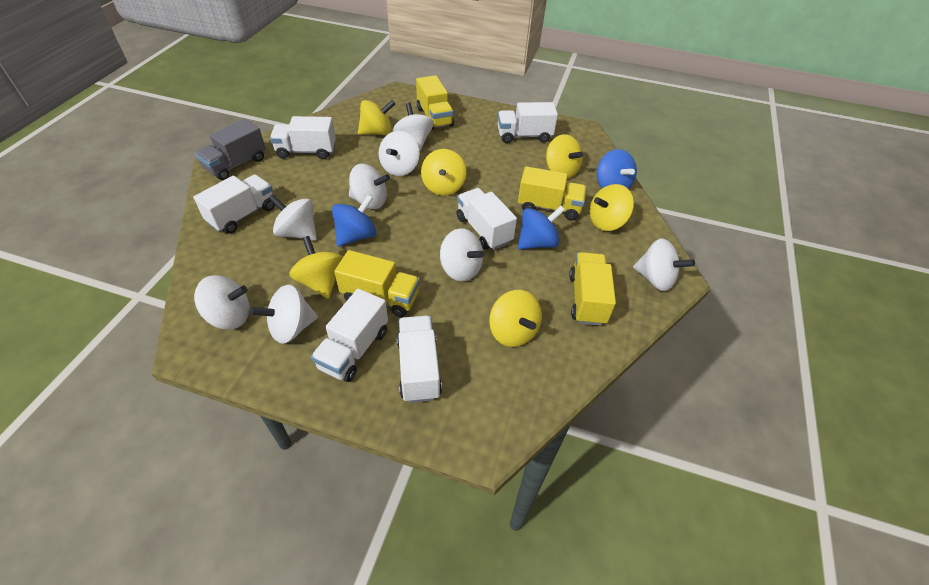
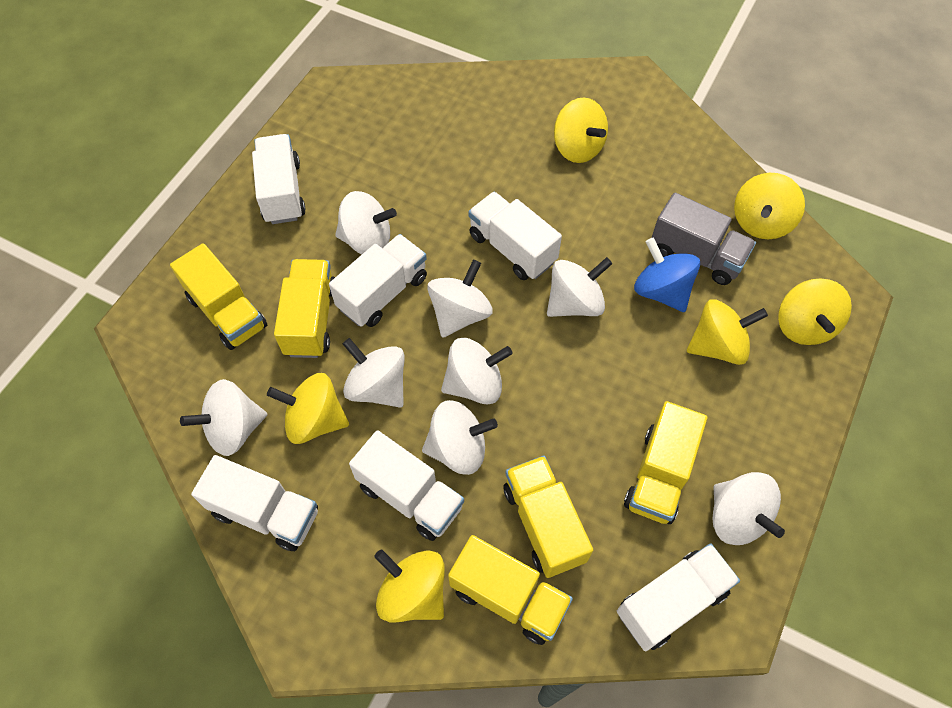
blue spinning top: [332,195,377,247] [518,206,565,249] [597,149,637,189] = 3 -> [634,238,700,312] = 1
yellow truck: [334,250,420,317] [416,75,454,130] [518,166,587,221] [569,252,616,326] = 4 -> [170,243,267,350] [274,259,335,358] [448,535,573,645] [503,456,593,578] [624,401,707,524] = 5

